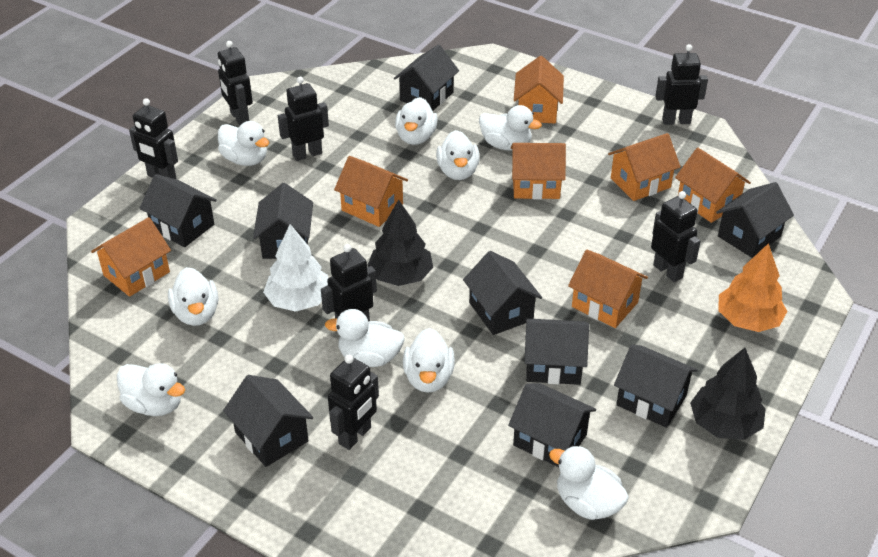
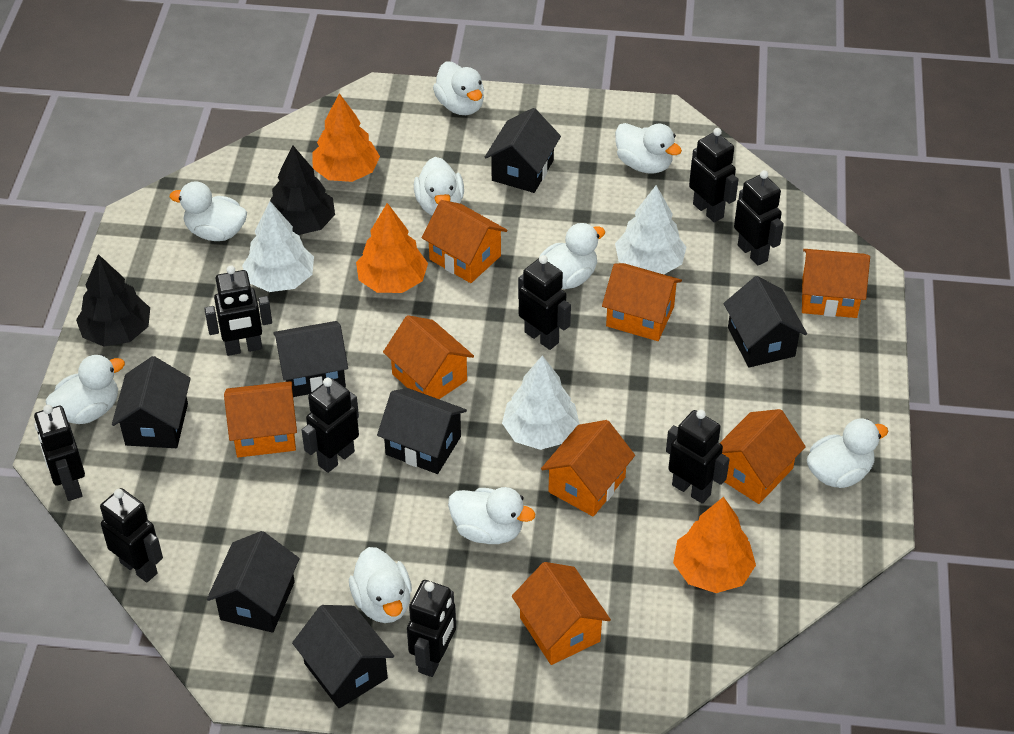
black house: [139,174,217,247] [223,375,313,467] [253,183,313,259] [394,45,459,111] [463,251,542,335] [508,383,596,467] [524,318,589,385] [614,345,698,428] [716,182,794,258] = 9 -> [112,356,191,448] [207,531,300,633] [273,321,348,397] [292,605,394,708] [377,388,467,474] [485,108,561,193] [724,276,807,368] = 7
black robot: [129,98,178,179] [218,41,253,125] [278,77,329,161] [321,244,377,322] [328,355,379,450] [651,191,701,282] [655,44,708,125] = 7 -> [34,405,85,501] [100,488,163,582] [204,266,272,356] [302,378,359,473] [407,580,456,677] [518,255,571,350] [666,410,730,504] [689,128,739,223] [734,170,784,266] = 9
orange house: [91,217,171,297] [334,156,408,227] [511,143,566,199] [514,56,564,123] [568,250,648,328] [608,133,681,201] [675,148,751,223] = 7 -> [224,381,297,457] [383,315,474,399] [422,200,507,283] [512,562,611,665] [541,420,635,517] [602,263,682,341] [720,409,806,504] [802,249,870,318] = 8
orange tree: [719,243,787,332] = 1 -> [312,93,380,182] [356,203,428,293] [673,497,756,593] = 3
white tree: [263,224,328,312] = 1 -> [242,201,314,292] [502,355,580,450] [615,185,686,274] = 3

